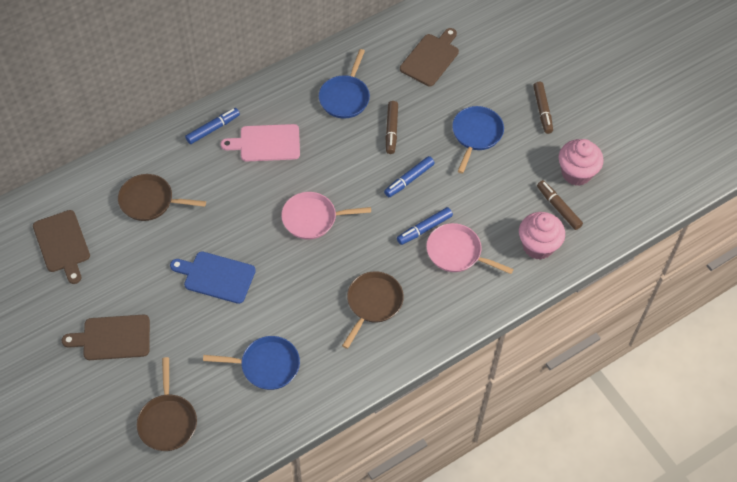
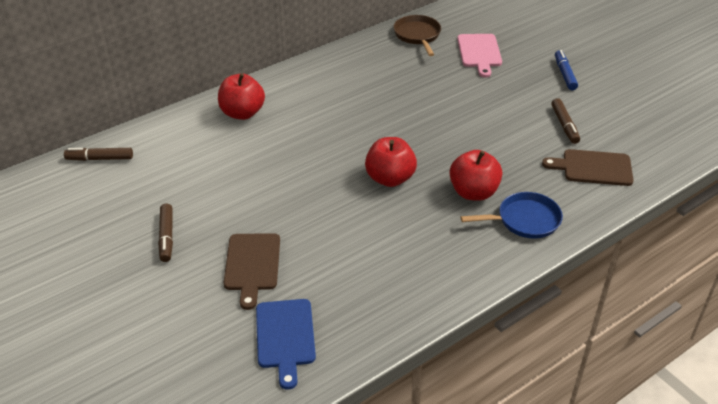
blue marker: [185,108,240,144] [384,156,435,197] [397,207,453,245] = 3 -> [555,50,578,90] = 1
blue pan: [203,336,300,390] [319,49,370,119] [452,106,504,173] = 3 -> [461,192,563,239] = 1
brown cutting board: [33,210,90,284] [62,315,150,360] [400,28,459,86] = 3 -> [223,233,280,310] [542,149,634,186] = 2
brown pan: [118,174,206,221] [137,357,197,451] [342,271,404,349] = 3 -> [393,15,441,56] = 1
pink cupcake: [519,212,565,260] [559,139,604,186] = 2 -> none = 0
pink pan: [281,192,371,239] [426,223,514,274] = 2 -> none = 0
red apple: none = 0 -> [218,73,265,120] [365,137,417,187] [449,150,503,201] = 3

